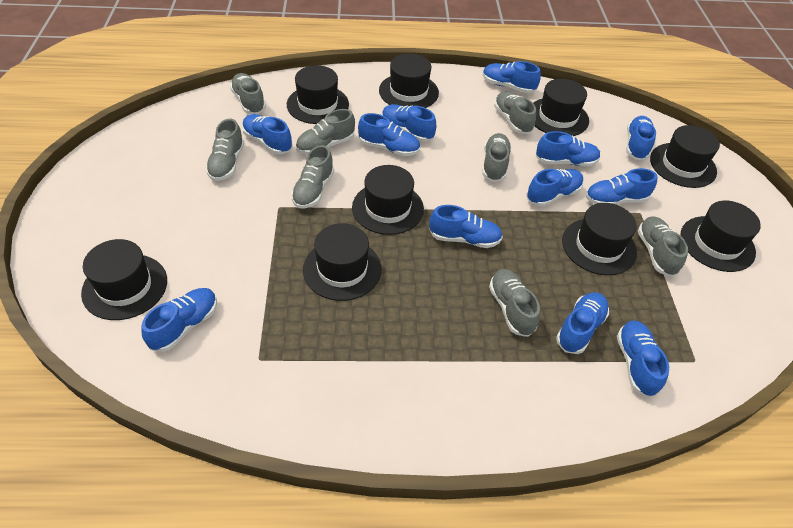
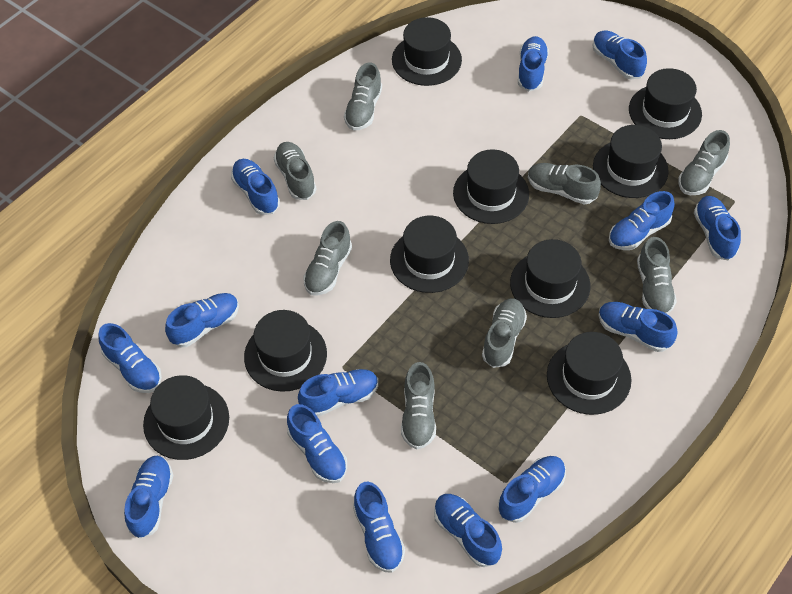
blue shoe: [141,288,217,352] [242,114,293,154] [358,113,420,156] [382,104,436,142] [429,205,503,248] [483,61,541,93] [526,169,584,206] [536,131,601,166] [556,292,609,354] [586,168,657,204] [617,320,669,397] [626,116,656,160] = 12 -> [98,323,162,393] [124,455,173,539] [165,293,239,347] [231,159,280,215] [287,404,347,483] [298,369,378,417] [353,482,405,573] [434,494,502,567] [498,456,566,523] [518,36,549,92] [593,30,647,79] [598,302,678,352] [609,191,675,250] [694,196,741,261] = 14

